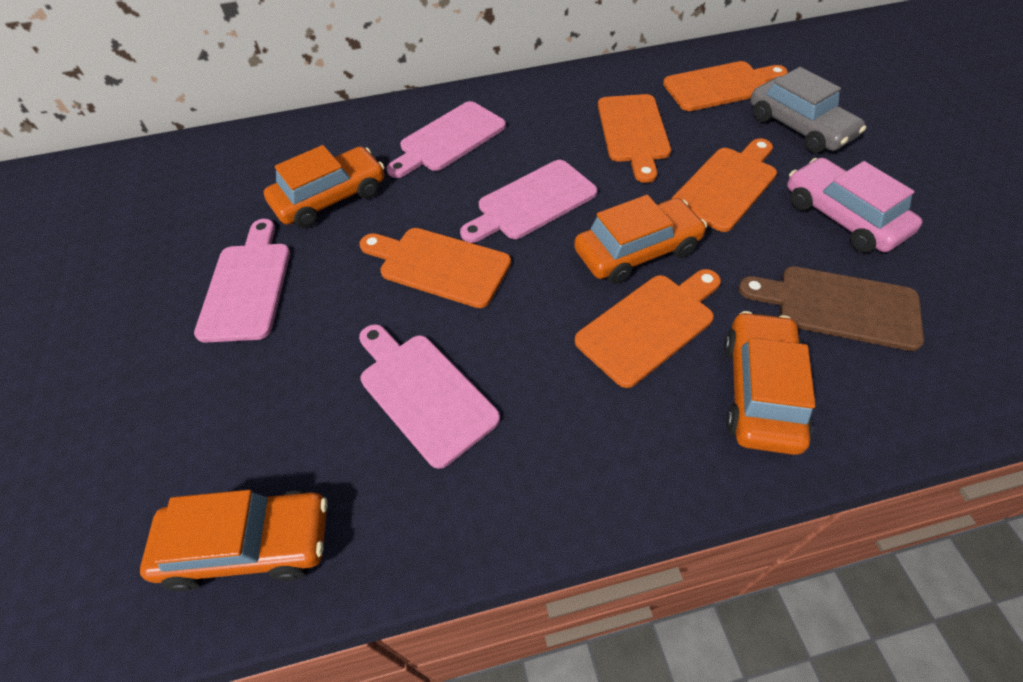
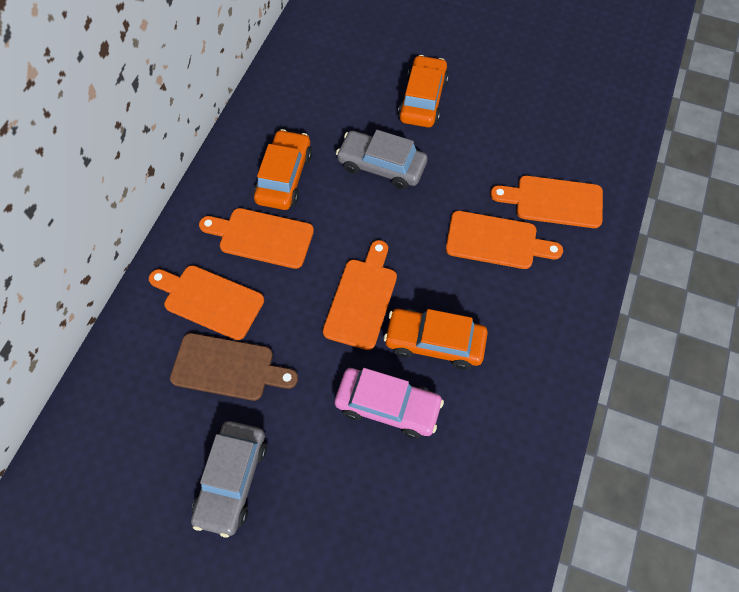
grey car: [750,67,866,153] = 1 -> [191,421,267,538] [336,130,428,190] = 2
orange car: [140,490,328,592] [264,145,385,228] [574,195,707,284] [724,311,816,455] = 4 -> [254,129,312,210] [384,309,488,370] [398,55,449,128] = 3
pink cutting board: [194,219,290,343] [359,324,500,469] [387,101,506,178] [460,160,597,243] = 4 -> none = 0

